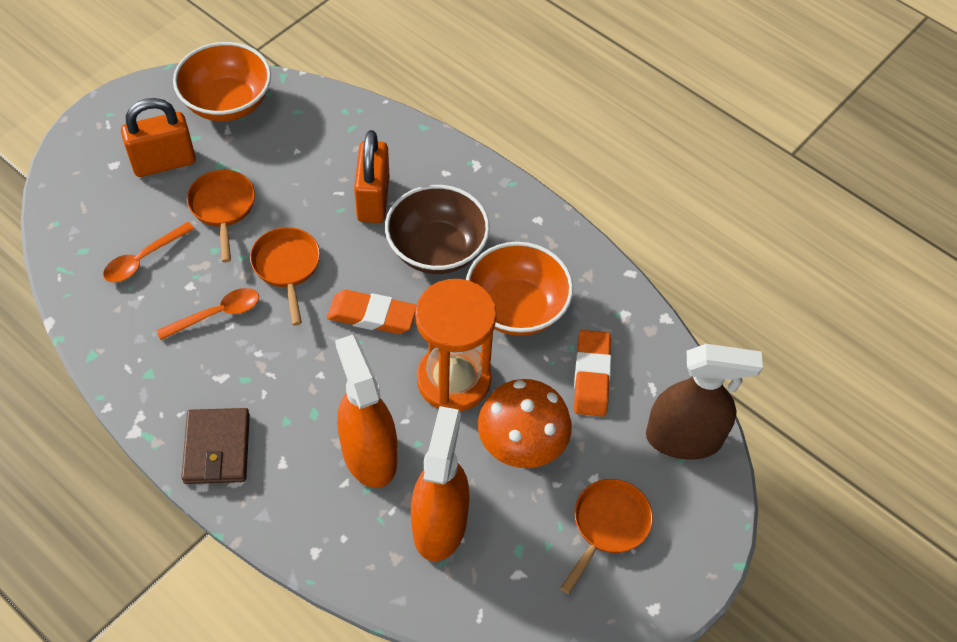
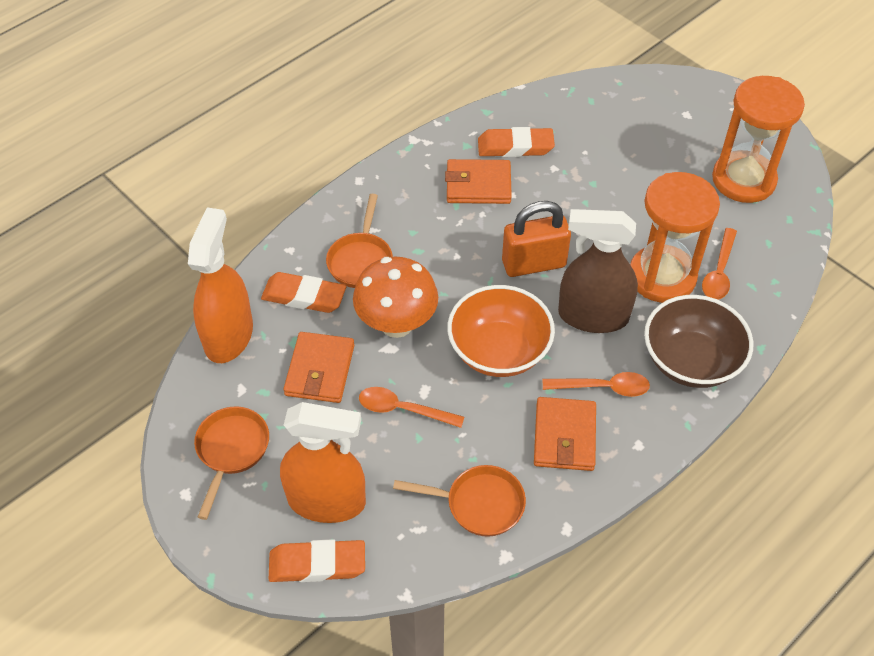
brown wallet: [181,408,250,484] = 1 -> none = 0
orange bowl: [173,42,271,121] [466,242,573,336] = 2 -> [447,285,555,377] = 1
orange eraser: [327,290,416,334] [574,330,611,417] = 2 -> [261,272,346,313] [269,539,365,582] [478,127,555,157] = 3
orange hourglass: [415,279,497,412] = 1 -> [630,172,720,303] [712,76,805,203] = 2
orange padlock: [121,98,196,177] [354,130,390,223] = 2 -> [502,201,571,277] = 1
orange spoon: [103,222,194,282] [156,288,259,340] = 2 -> [359,387,464,428] [543,372,650,397] [702,228,737,300] = 3
orange wallet: none = 0 -> [283,332,355,403] [445,159,512,204] [534,397,596,471] = 3

